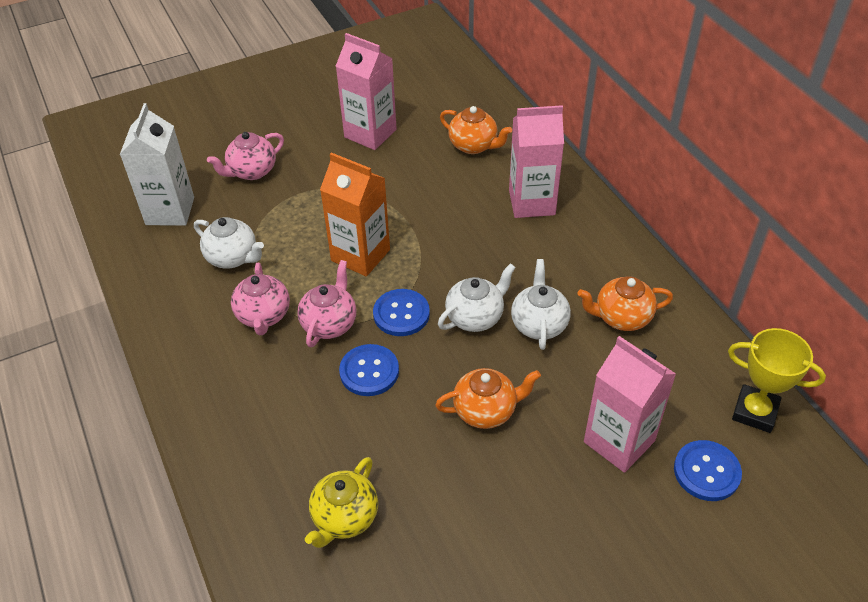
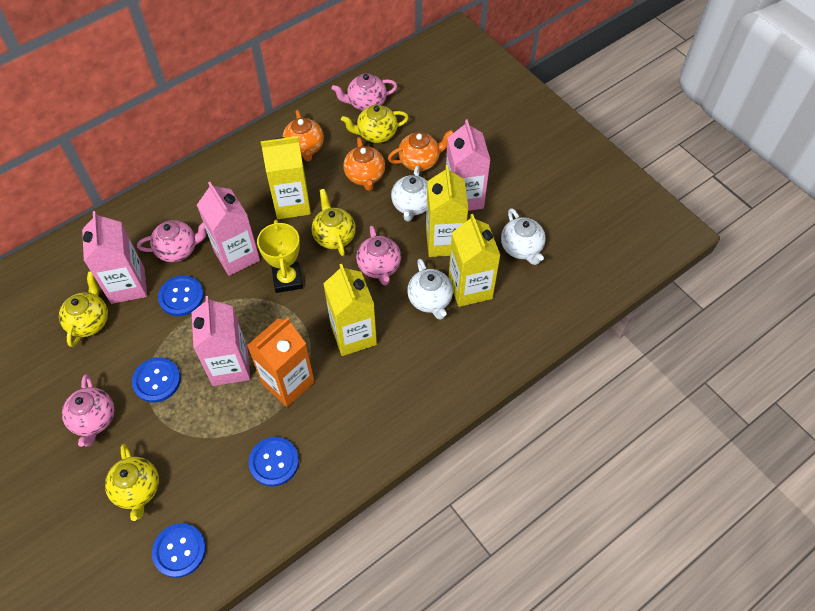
blue button: [339,344,399,396] [373,289,430,336] [674,440,742,501] = 3 -> [132,357,181,403] [152,523,206,578] [158,275,204,316] [249,437,299,486] = 4
pink carton: [336,33,397,150] [509,105,564,218] [584,336,676,473] = 3 -> [82,211,147,304] [192,296,251,386] [197,182,260,276] [446,119,491,211] = 4
pink teapot: [207,132,284,180] [231,263,290,336] [297,260,356,347] = 3 -> [62,374,114,447] [137,220,207,262] [331,73,397,111] [356,226,401,286] = 4
white carton: [120,103,194,226] = 1 -> none = 0
yellow carton: none = 0 -> [261,136,311,219] [323,264,377,356] [426,165,468,257] [448,214,501,307] = 4
yellow teapot: [305,457,378,548] = 1 -> [59,271,108,347] [105,444,159,521] [312,189,356,256] [341,104,409,143] = 4

